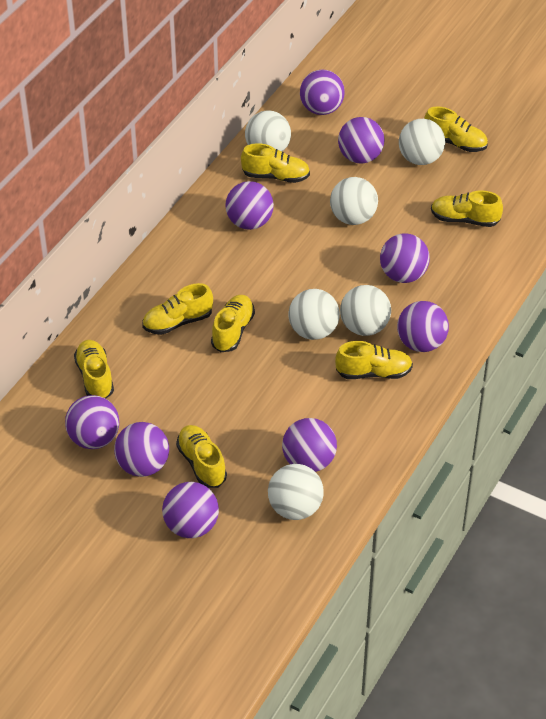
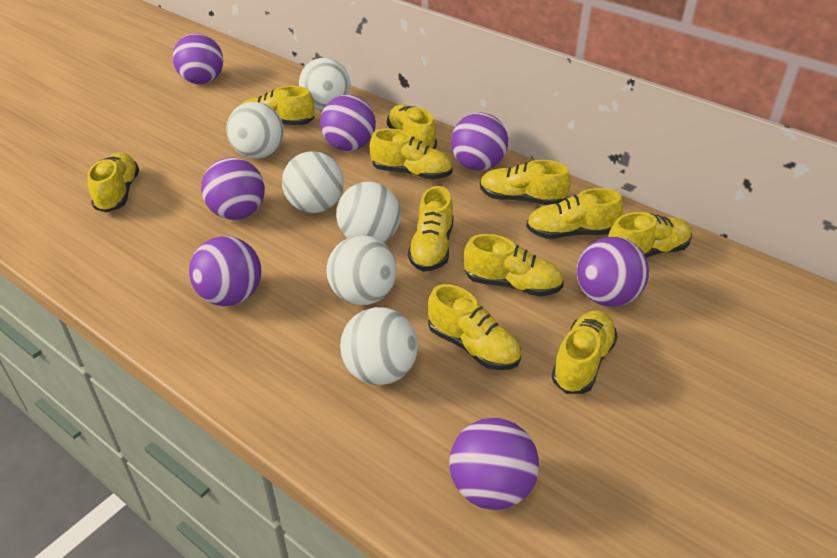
purple ball: [65,395,119,449] [114,422,169,477] [162,482,219,538] [225,181,274,230] [282,418,337,472] [300,70,345,115] [338,117,385,163] [380,233,430,283] [397,301,449,352] = 9 -> [172,33,223,84] [189,236,261,306] [201,157,265,220] [320,95,376,151] [449,418,539,510] [451,113,508,171] [577,237,649,307] = 7
yellow shoe: [74,340,114,399] [142,283,213,335] [176,425,227,488] [211,295,255,352] [241,143,310,183] [335,341,413,379] [424,107,488,152] [431,190,503,227] = 8 -> [87,152,139,213] [241,86,315,125] [370,129,453,179] [387,104,437,149] [408,186,454,272] [428,284,521,370] [464,234,564,296] [480,160,571,205] [526,188,623,239] [551,310,618,394] [608,212,692,258] = 11

